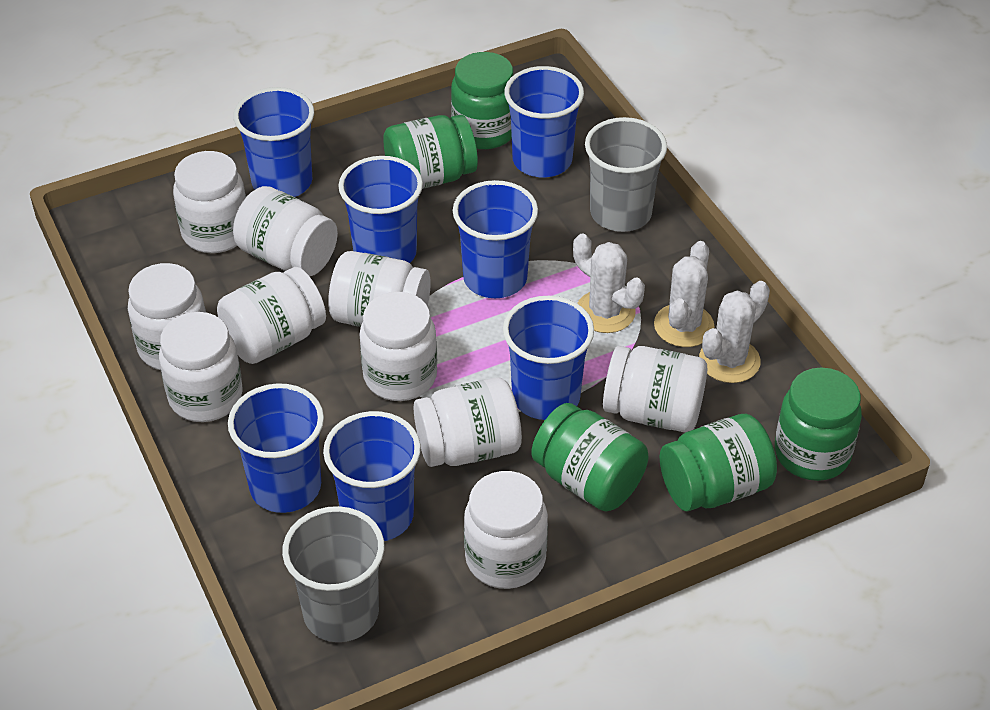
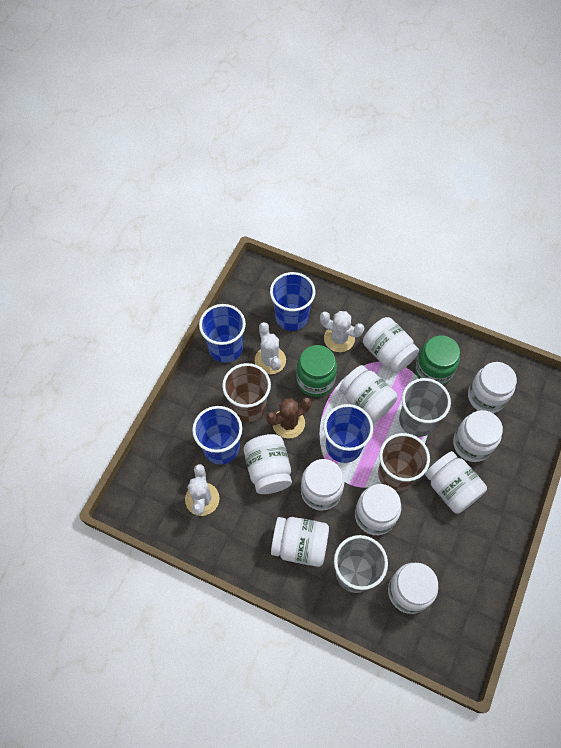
blue cup: [228,383,324,513] [233,87,314,197] [323,411,421,541] [338,156,423,263] [453,180,538,298] [503,296,594,420] [505,66,584,177] = 7 -> [192,406,242,465] [199,304,246,363] [270,272,315,331] [323,404,373,463] = 4
brown cactus: none = 0 -> [266,397,312,439] = 1
brown cup: none = 0 -> [222,363,271,422] [378,433,430,492] = 2
green jar: [383,115,478,189] [451,52,513,149] [532,403,649,511] [660,414,777,511] [775,367,862,481] = 5 -> [296,345,337,397] [415,335,460,386] = 2

